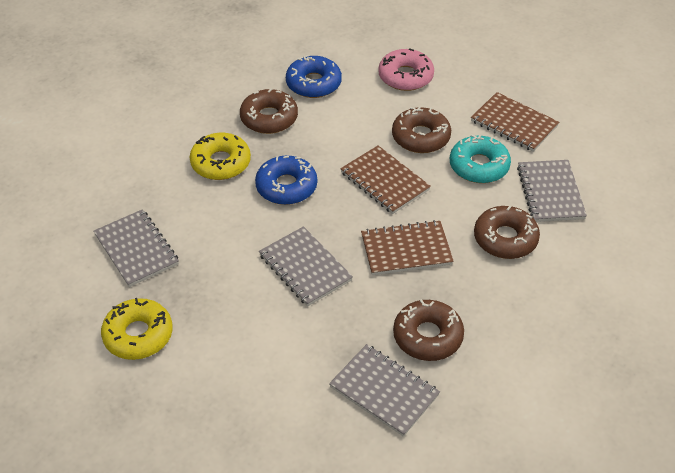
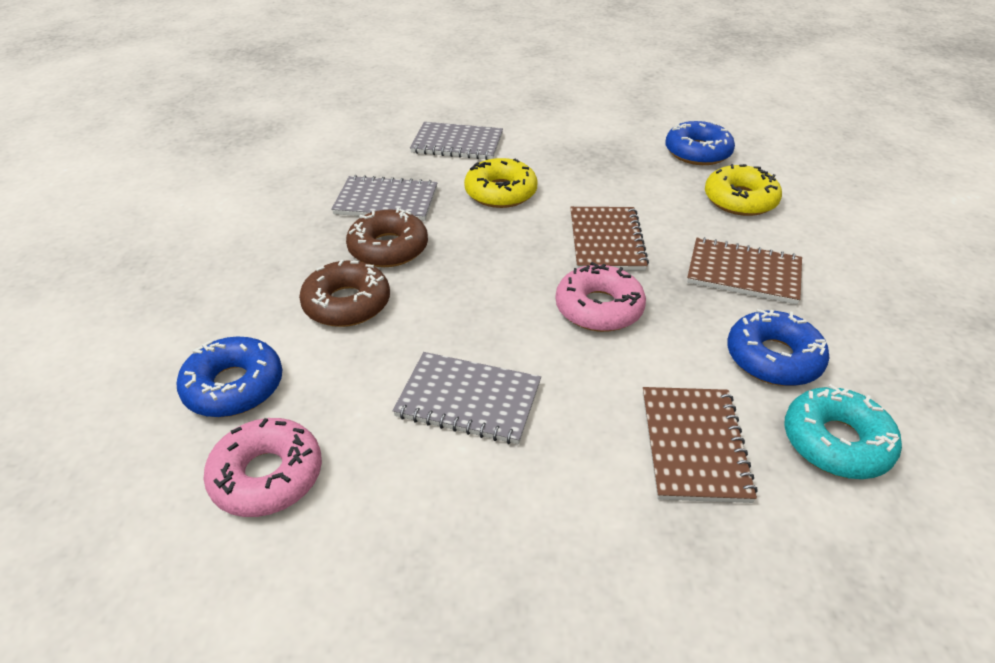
blue donut: [255,156,317,205] [286,55,342,98] = 2 -> [176,336,282,417] [665,121,735,165] [727,309,829,386] = 3
brown donut: [240,89,298,134] [392,107,451,153] [393,299,464,361] [474,206,540,259] = 4 -> [299,260,390,327] [346,208,428,267] = 2
grey notebook: [93,209,179,287] [259,226,353,306] [329,344,440,437] [517,160,587,222] = 4 -> [331,175,438,221] [393,352,541,444] [410,122,503,160] = 3
pink donut: [378,48,434,91] = 1 -> [203,418,322,517] [555,262,646,332] = 2

